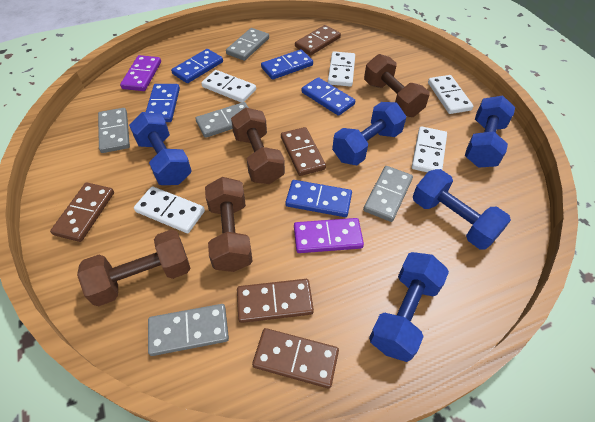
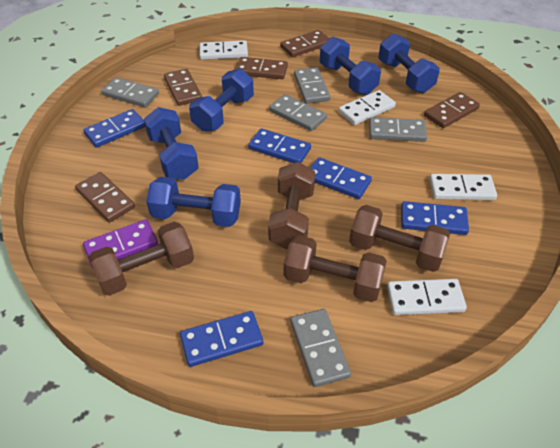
purple domino: [120,55,161,91] [294,218,364,253] = 2 -> [83,220,158,268] = 1
white domino: [134,186,205,233] [201,70,256,103] [328,51,355,87] [412,127,447,172] [428,75,473,114] = 5 -> [199,40,248,60] [339,90,396,125] [387,279,467,315] [430,174,497,200] = 4

